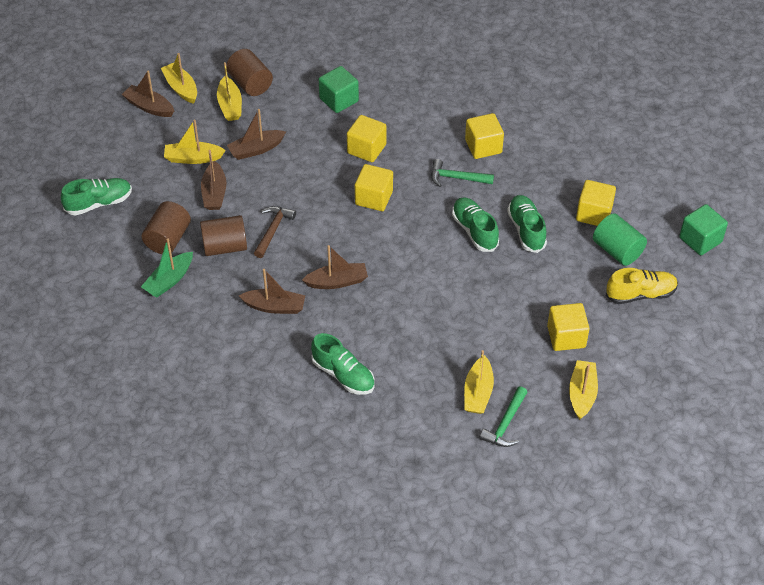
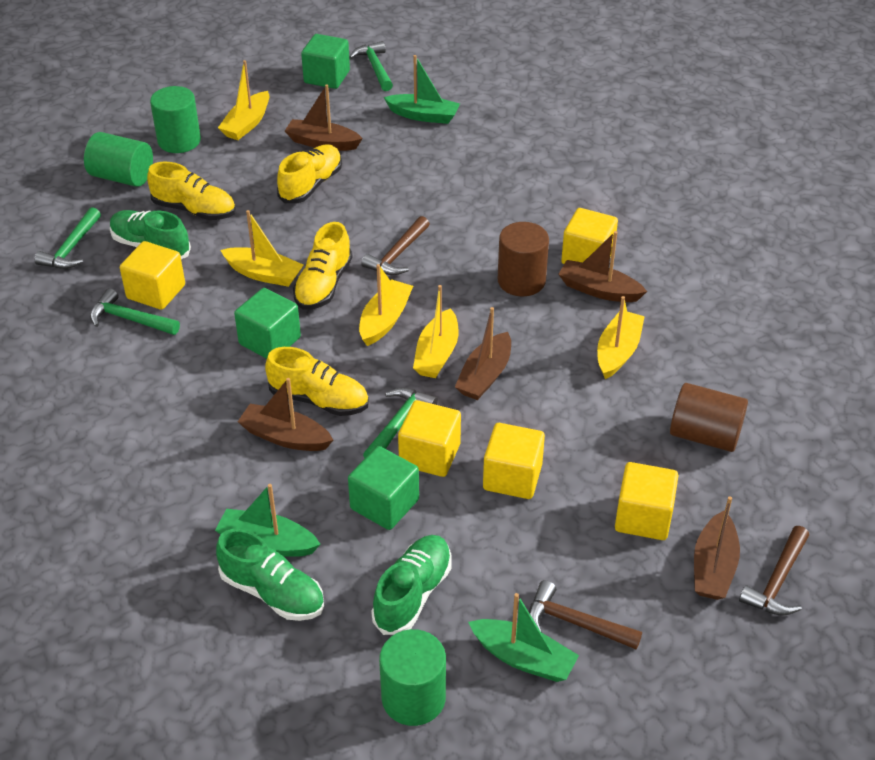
brown cylinder: [142,201,191,254] [200,215,247,256] [226,49,273,96] = 3 -> [498,222,549,296] [670,383,748,452] = 2
brown hammer: [254,206,296,258] = 1 -> [361,216,430,275] [529,580,642,649] [739,526,809,616] = 3
green boat: [141,239,193,297] = 1 -> [215,484,321,557] [383,55,460,124] [468,593,579,682] = 3
green cube: [319,66,359,113] [679,204,728,255] = 2 -> [234,288,301,359] [301,34,350,89] [348,446,419,530] = 3
green cylinder: [593,213,647,266] = 1 -> [84,132,153,187] [150,86,201,153] [379,629,446,726] = 3
green hammer: [431,159,494,187] [480,387,528,447] = 2 -> [35,207,101,269] [90,288,180,335] [349,41,393,91] [363,388,438,458] = 4
green shoe: [61,178,132,215] [311,333,374,395] [452,197,499,252] [507,195,547,253] = 4 -> [110,210,191,259] [216,529,324,621] [371,535,452,635] = 3
yellow shoe: [606,268,678,304] = 1 -> [147,162,236,220] [265,347,369,416] [277,144,342,203] [293,222,352,310] = 4

